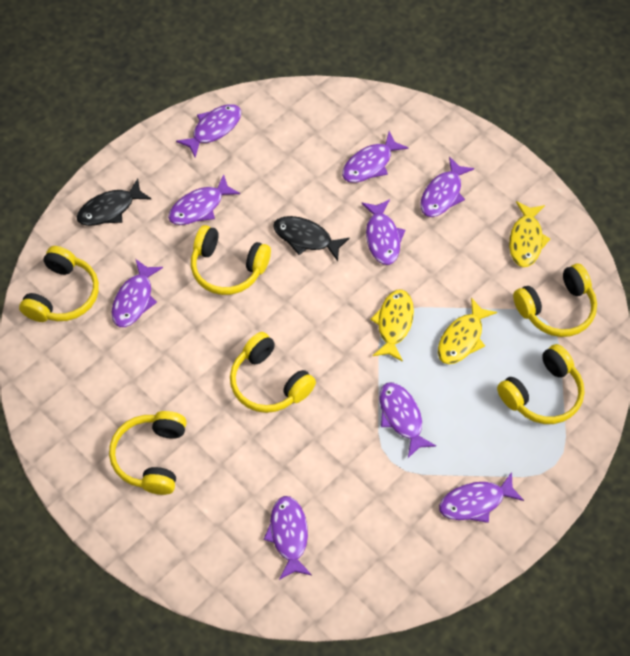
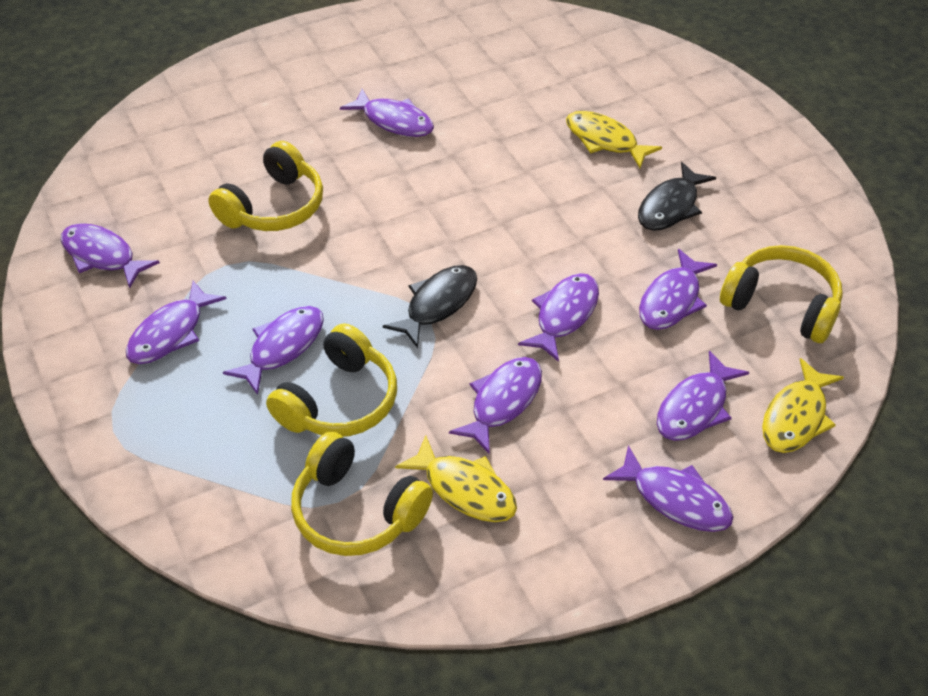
yellow headphones: [19,246,99,322] [109,411,187,495] [191,225,271,295] [230,332,316,413] [497,344,584,424] [513,264,597,337] = 6 -> [208,141,323,231] [266,323,397,437] [291,432,433,556] [720,245,843,343] = 4

